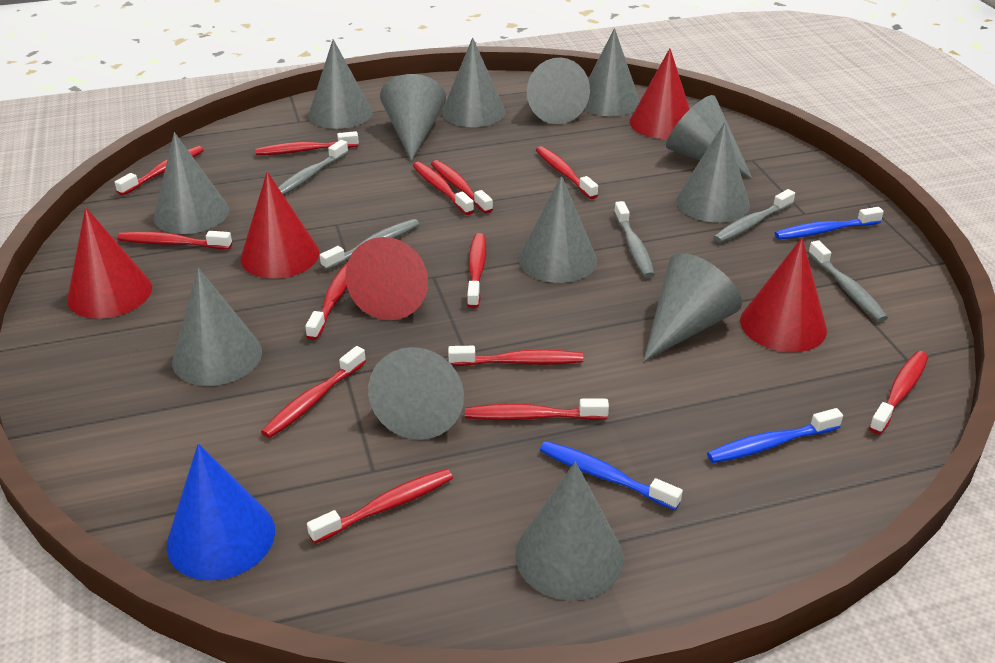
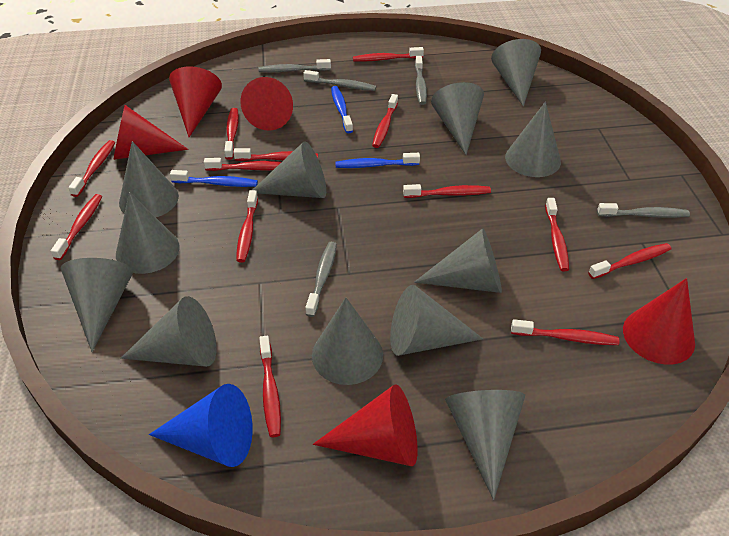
grey cone: [153,132,229,234] [172,268,262,386] [309,39,373,129] [368,347,464,440] [380,74,446,161] [442,38,505,127] [515,462,624,601] [519,175,597,283] [527,58,590,124] [584,28,640,116] [644,253,742,361] [666,95,752,178] [676,122,750,223] = 13 -> [61,258,133,352] [116,192,180,274] [119,141,179,217] [120,296,217,367] [253,141,326,198] [312,298,383,385] [390,285,483,356] [414,228,502,293] [431,82,484,155] [445,390,525,500] [491,39,541,107] [505,102,561,177] = 12

